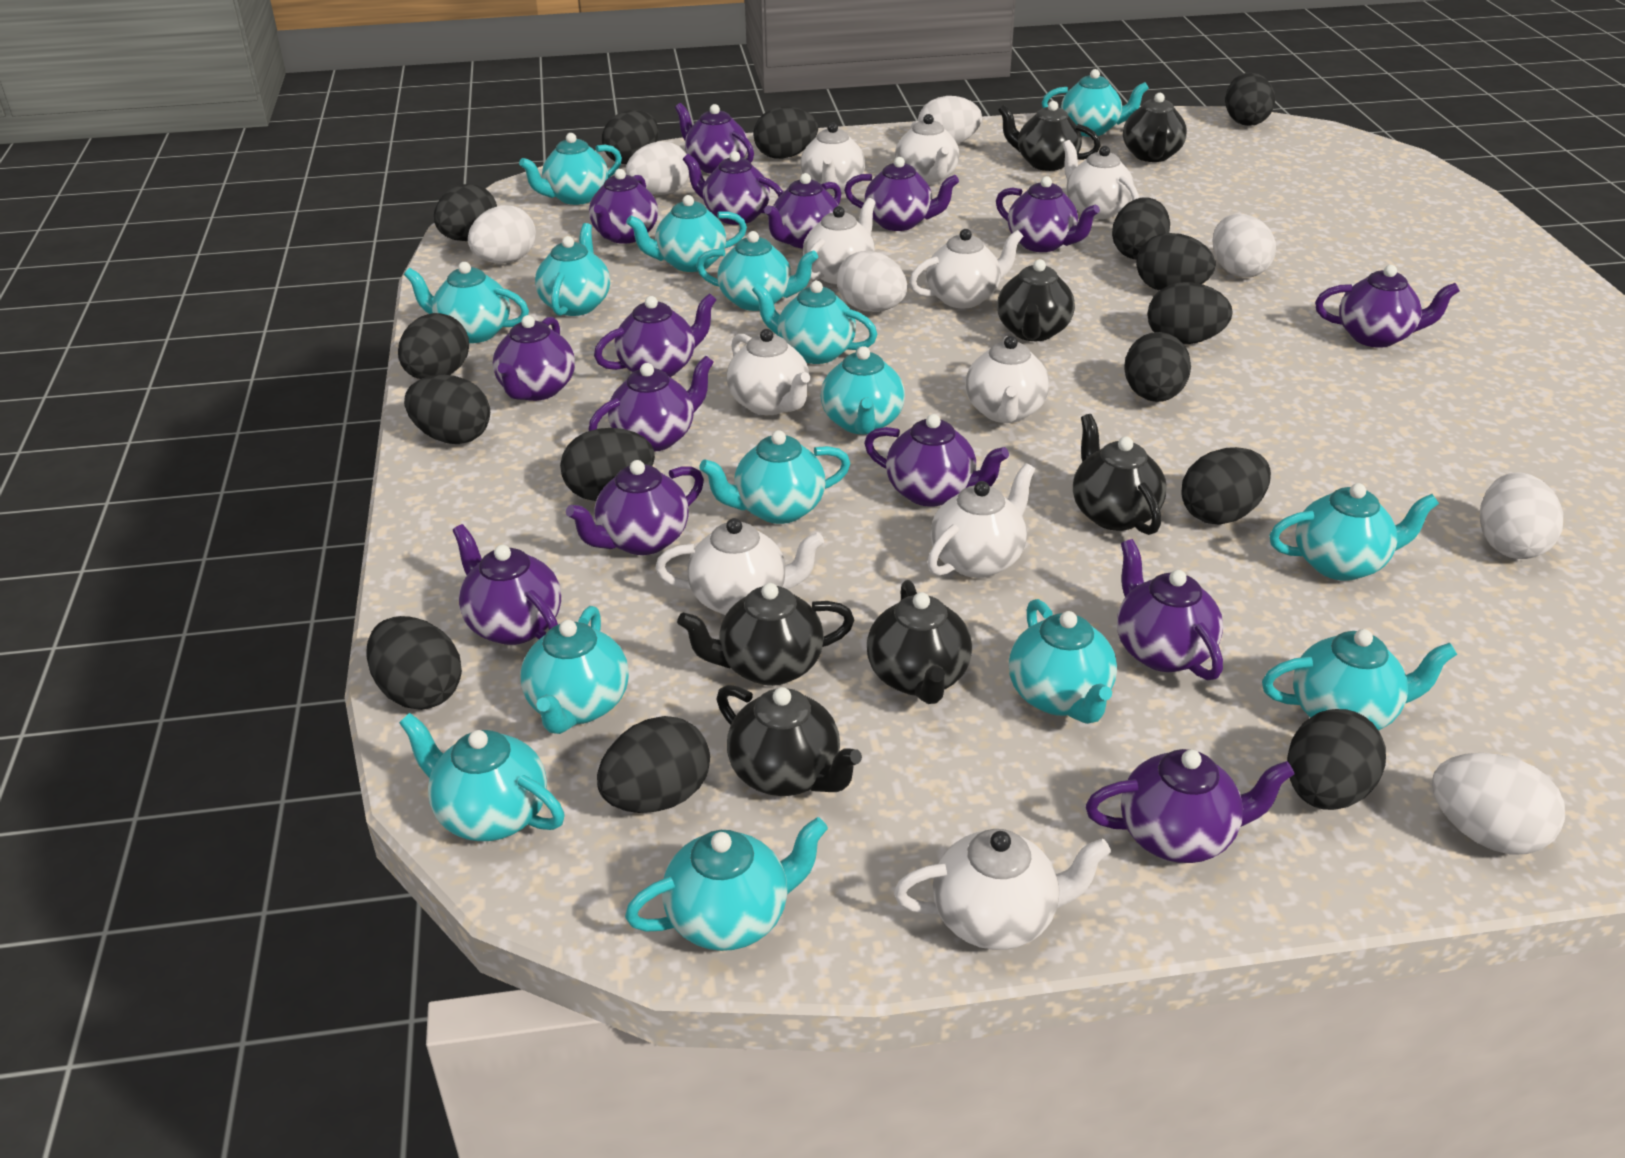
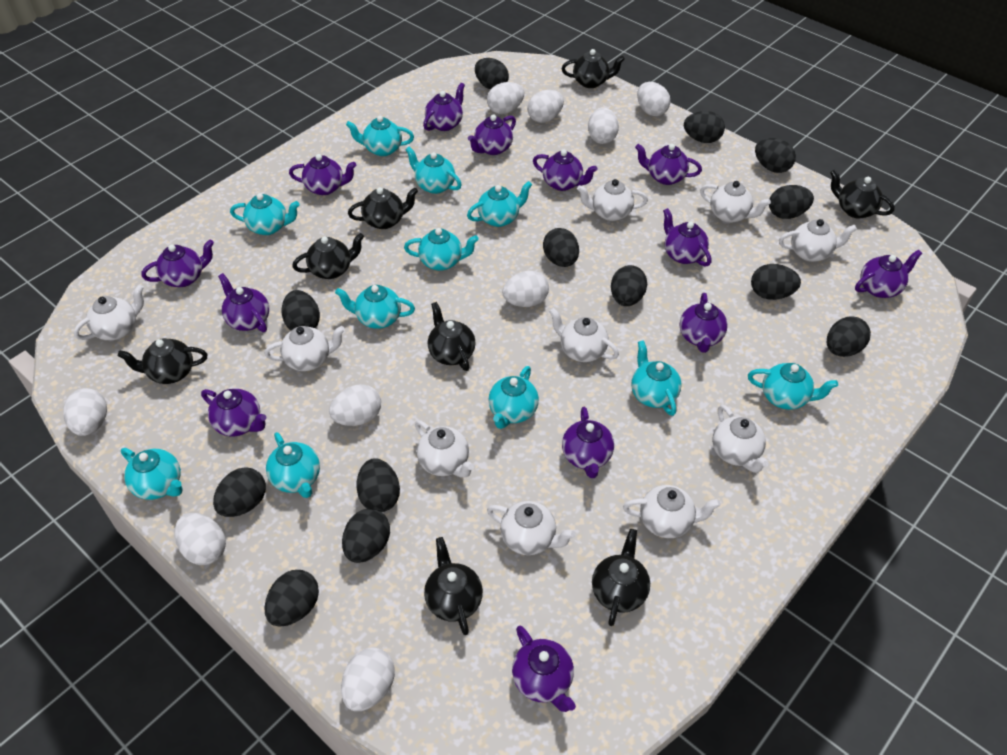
black egg: [366,616,462,710] [398,313,469,379] [404,375,490,444] [434,184,497,241] [560,428,655,501] [597,716,710,813] [602,110,659,164] [753,107,818,159] [1112,197,1170,259] [1124,332,1191,402] [1136,233,1216,291] [1147,282,1233,344] [1181,447,1271,525] [1225,72,1275,126] [1287,709,1386,810] = 15 -> [213,467,266,517] [264,570,319,626] [281,290,320,331] [342,509,390,563] [356,458,400,512] [475,58,509,89] [543,228,579,267] [611,265,647,306] [684,111,725,143] [751,264,801,300] [755,138,796,173] [769,185,814,219] [827,316,871,357] = 13
black teapot: [677,583,854,686] [716,685,862,796] [867,580,972,704] [997,259,1075,341] [998,101,1101,171] [1073,414,1167,535] [1123,93,1187,162] = 7 -> [118,338,207,384] [292,233,364,279] [348,187,418,229] [424,537,483,635] [428,302,476,371] [562,49,625,88] [592,529,650,626] [830,170,895,218] = 8
purple teapot: [452,524,561,645] [493,315,575,401] [566,460,704,555] [589,169,658,244] [589,356,714,452] [594,293,717,377] [675,103,754,174] [683,151,783,225] [764,173,841,248] [844,157,959,231] [864,414,1009,507] [996,176,1100,252] [1085,749,1295,863] [1117,539,1223,680] [1315,265,1460,348] = 15 -> [141,240,214,287] [201,389,266,436] [218,273,269,332] [289,154,356,195] [423,83,465,131] [468,115,516,155] [512,626,576,712] [533,150,597,191] [562,407,614,478] [635,144,702,185] [663,208,711,266] [679,293,728,353] [855,249,922,298] = 13
turquoise teapot: [399,713,565,841] [404,262,529,343] [519,133,622,205] [520,606,629,734] [535,223,610,316] [625,817,828,951] [626,195,747,272] [696,231,818,311] [699,430,851,524] [752,281,878,364] [821,346,905,434] [1009,599,1117,724] [1042,69,1149,137] [1262,629,1457,730] [1269,483,1439,581] = 15 -> [121,448,183,500] [230,193,300,235] [266,432,320,498] [335,285,415,329] [346,116,414,156] [404,228,479,271] [405,147,462,194] [467,181,532,227] [488,366,539,429] [631,340,682,416] [748,363,838,410] = 11
white egg: [468,205,536,264] [625,141,689,195] [837,251,908,312] [918,96,982,144] [1213,214,1276,278] [1432,753,1565,854] [1480,472,1563,559] = 7 -> [63,388,107,436] [175,513,226,565] [329,384,381,426] [341,647,395,711] [487,82,524,114] [502,271,549,307] [527,90,564,123] [588,107,619,144] [637,82,670,116] = 9

